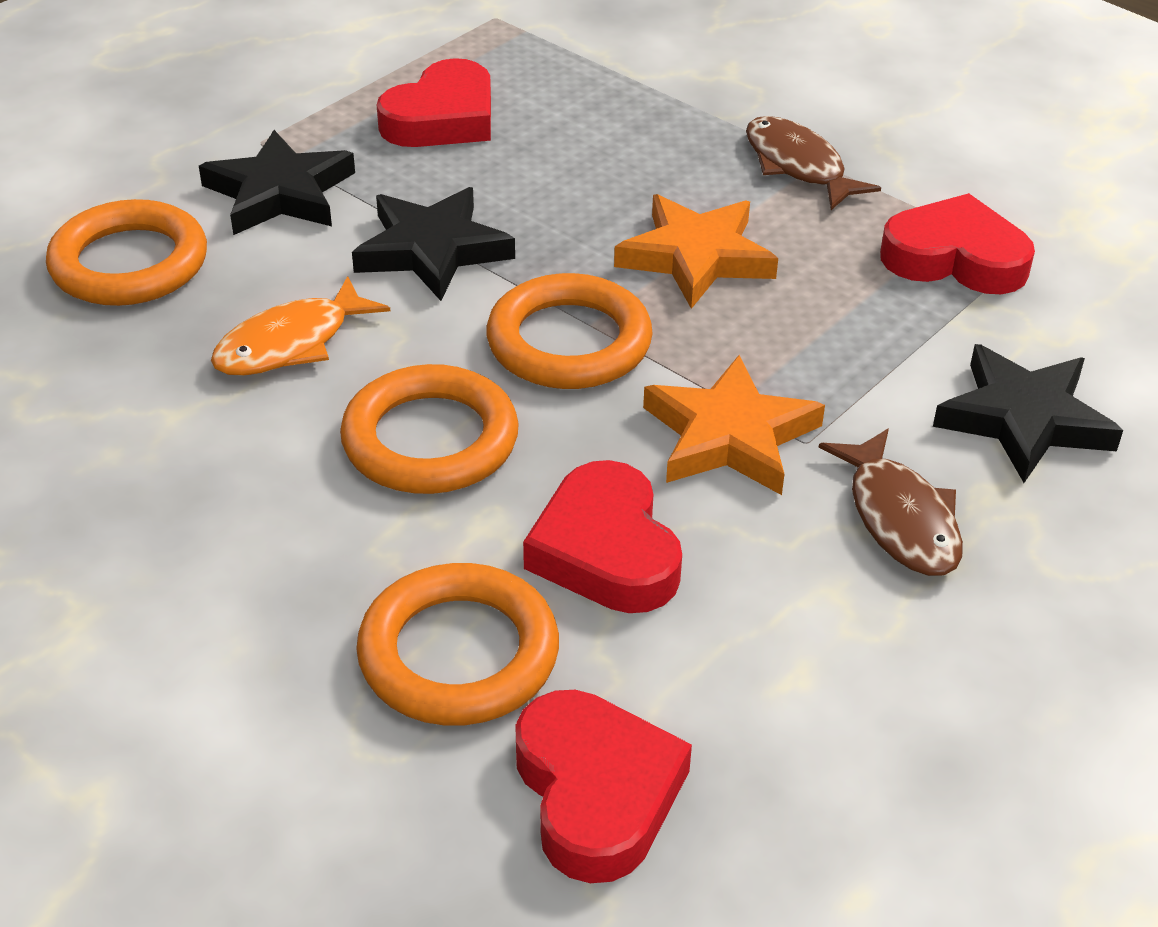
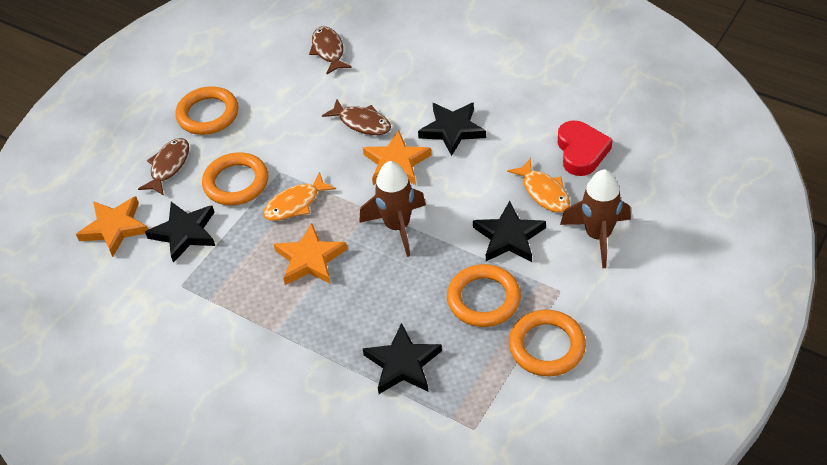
black star: [199,130,355,235] [352,187,515,301] [933,344,1123,483] = 3 -> [145,202,215,263] [363,323,442,394] [418,102,486,156] [473,201,546,262] = 4
brown fish: [746,116,881,210] [819,429,963,576] = 2 -> [138,138,189,196] [309,26,352,75] [322,99,391,135] = 3
brown rocket: none = 0 -> [359,161,426,257] [560,169,631,268] = 2
orange fish: [211,276,390,376] = 1 -> [263,172,336,221] [507,158,570,213] = 2
orange star: [614,194,778,309] [643,355,825,495] = 2 -> [76,196,148,257] [274,223,347,285] [363,130,431,185] = 3
red heart: [377,58,491,147] [515,690,692,883] [523,460,682,613] [880,193,1035,294] = 4 -> [558,121,613,176] = 1

